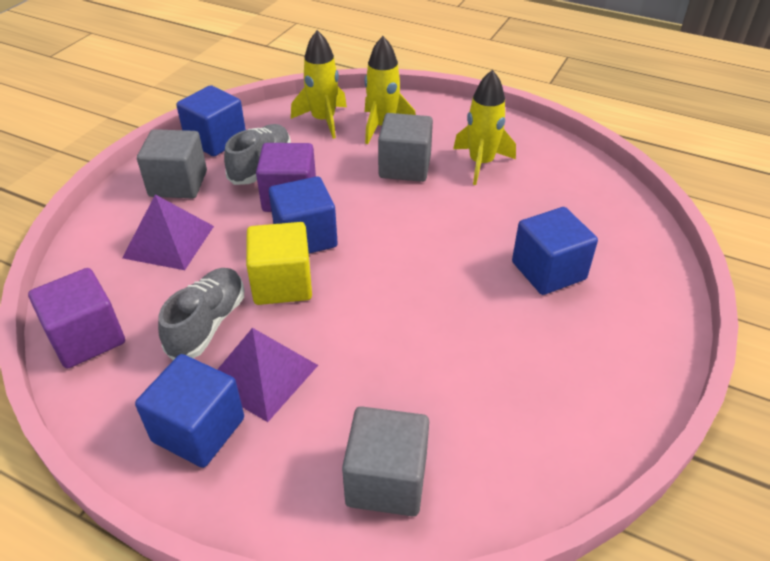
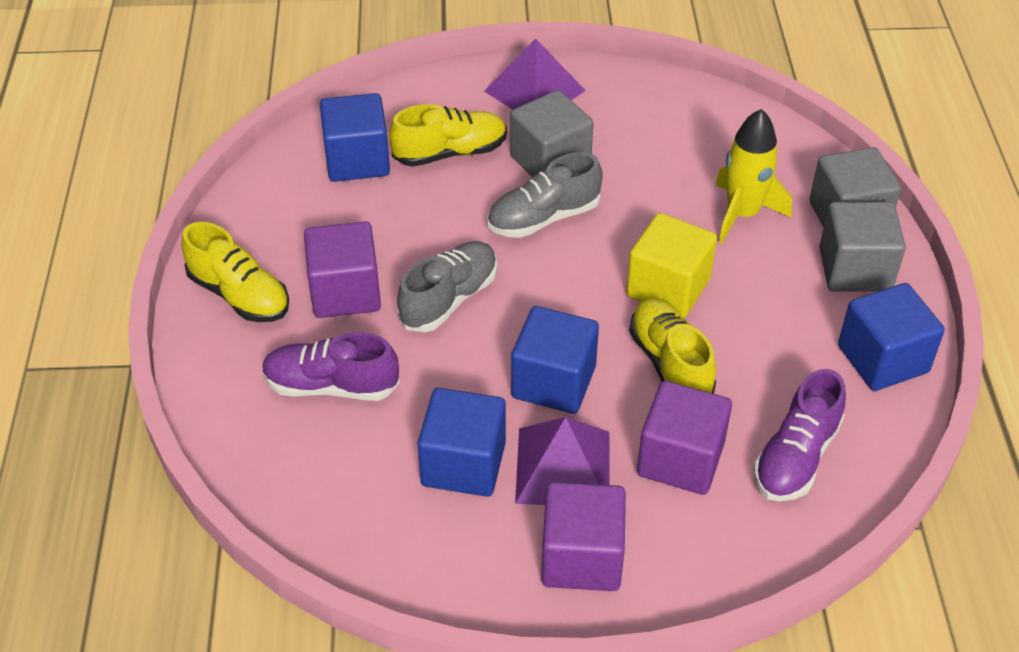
purple cube: [28,268,125,368] [256,143,316,212] = 2 -> [304,221,381,318] [542,482,626,591] [637,381,732,495] = 3
purple shoe: none = 0 -> [262,332,399,401] [754,369,846,501] = 2
yellow rocket: [291,30,347,139] [365,36,416,144] [453,70,516,185] = 3 -> [715,109,792,244] = 1
yellow shoe: none = 0 -> [181,222,289,322] [389,104,507,167] [629,298,716,394] = 3

